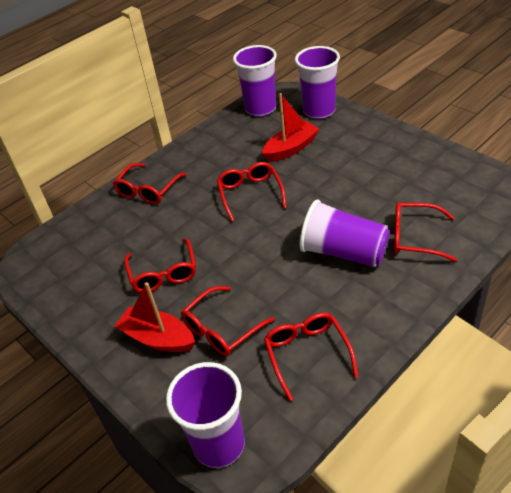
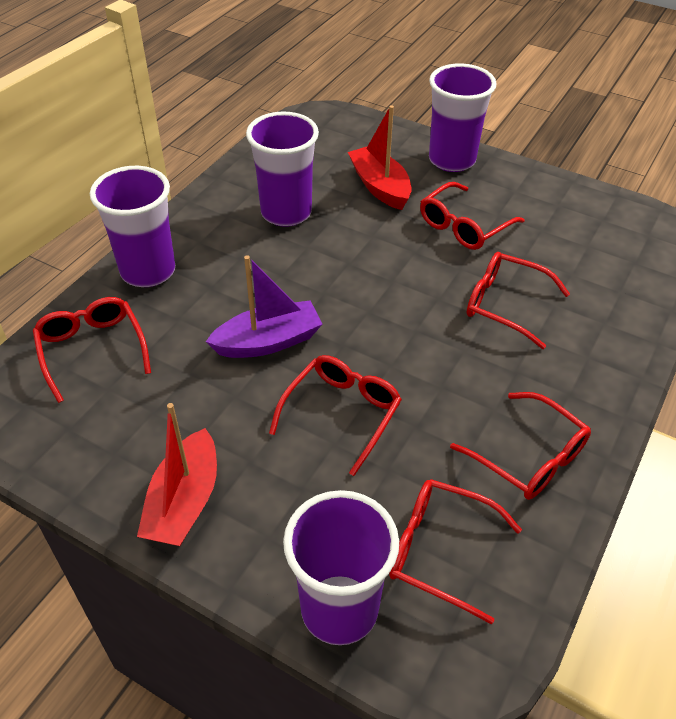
purple boat: none = 0 -> [206,256,322,358] = 1

